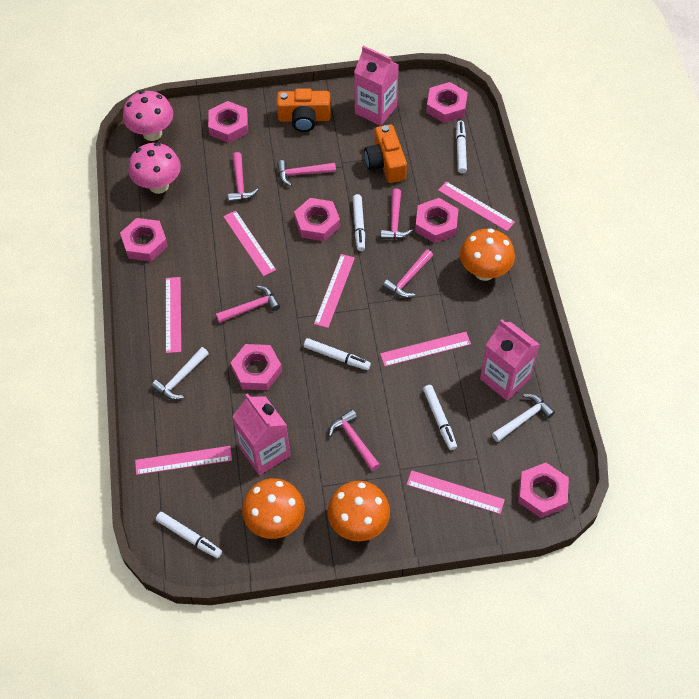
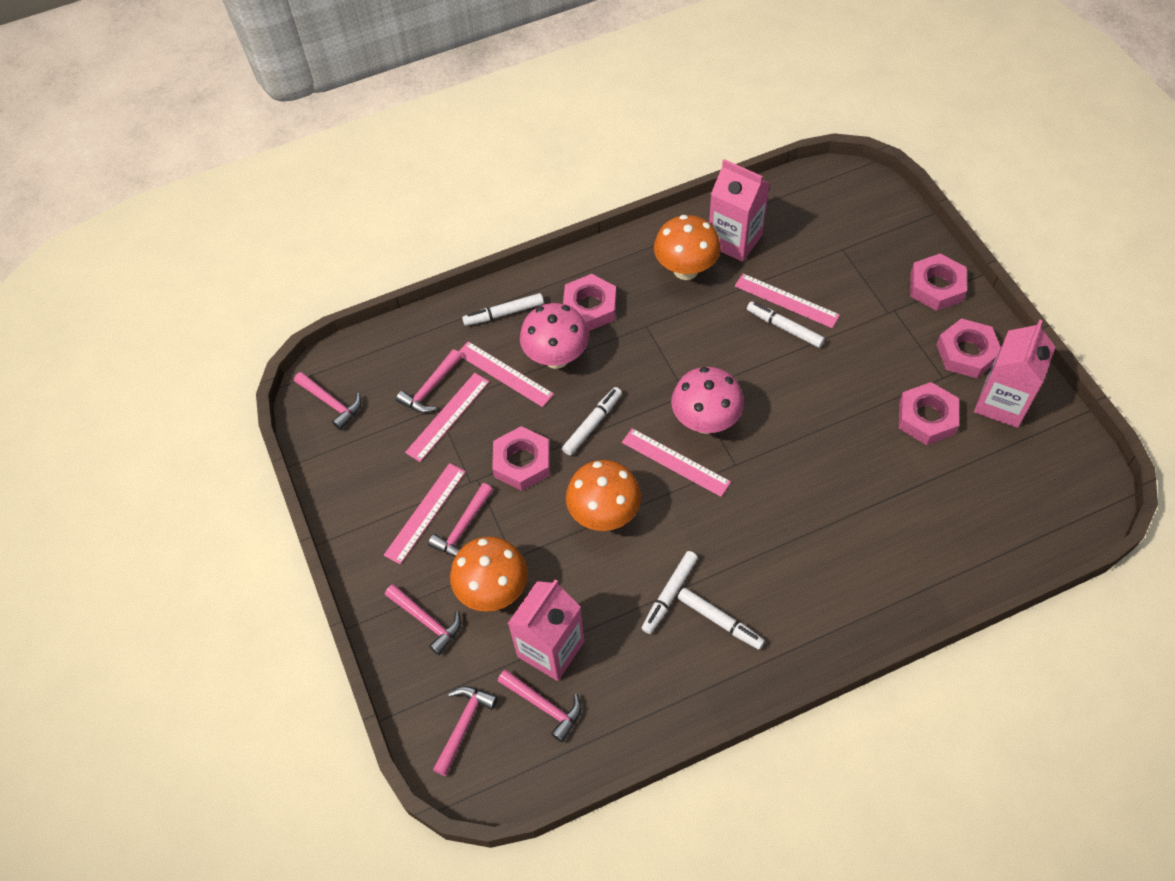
orange camera: [277,88,331,132] [364,124,407,183] = 2 -> none = 0
pink nut: [120,218,168,262] [208,101,248,143] [230,344,282,390] [294,198,340,241] [415,198,458,243] [426,82,468,123] [518,463,569,518] = 7 -> [492,426,550,491] [563,274,616,331] [899,382,959,445] [910,253,967,311] [936,318,1001,378] = 5
pink ruler: [135,446,232,475] [166,277,181,353] [223,211,276,276] [314,254,355,328] [380,332,471,366] [406,470,505,514] [438,181,515,231] = 7 -> [384,463,466,564] [405,373,489,462] [458,341,554,407] [622,428,731,497] [735,274,840,328] = 5
white hammer: [151,347,209,400] [492,394,555,442] = 2 -> none = 0

